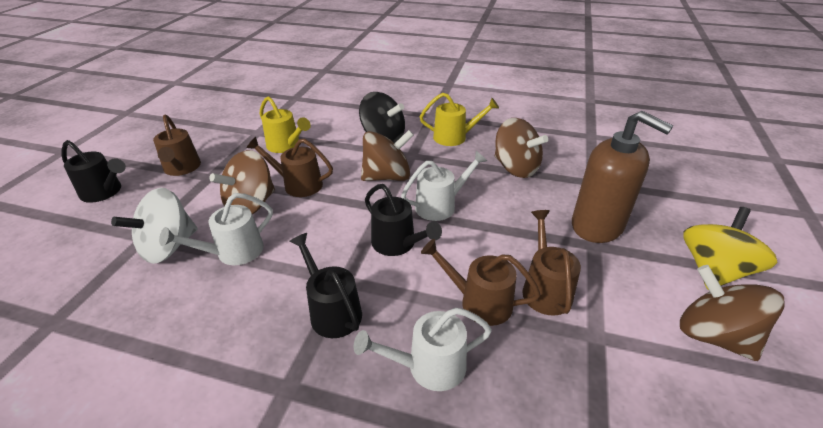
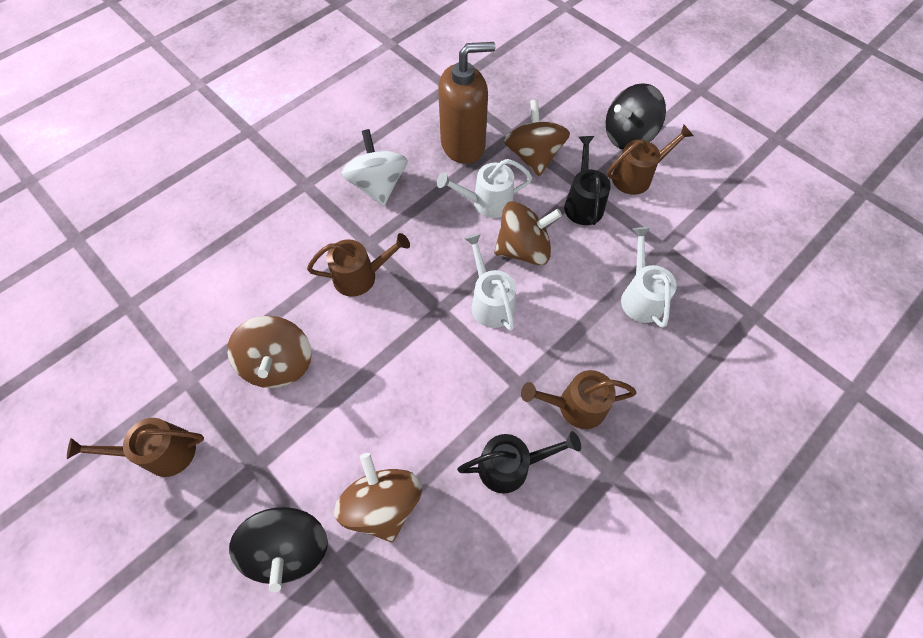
black spinning top: [359,92,405,143] = 1 -> [229,507,328,592] [606,83,666,150] = 2
black watering can: [62,140,126,203] [289,233,362,338] [365,184,442,256] = 3 -> [457,431,581,493] [564,136,611,225] = 2
yellow spinning top: [683,207,778,290] = 1 -> none = 0
yellow watering can: [260,96,311,153] [420,93,499,146] = 2 -> none = 0

